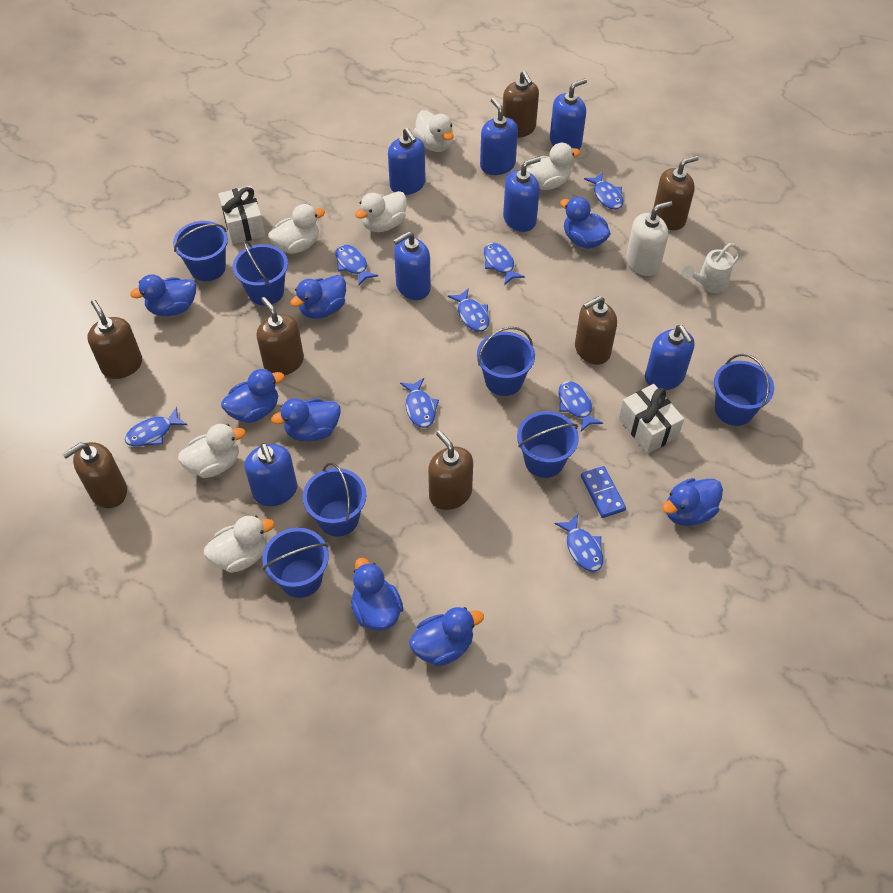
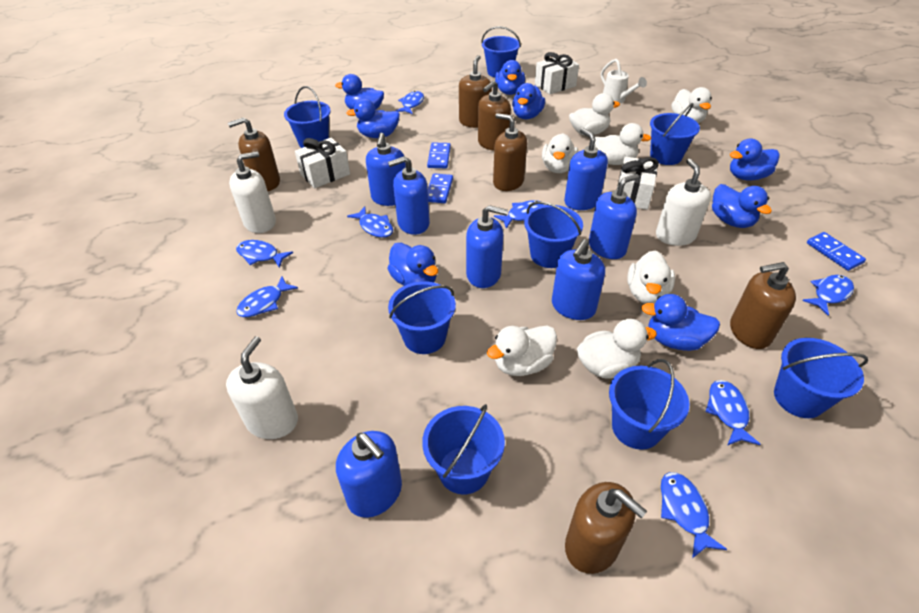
blue bucket: [173,221,228,281] [233,240,288,306] [262,528,329,598] [303,463,366,537] [477,327,535,396] [517,411,579,478] [714,354,774,426] = 7 -> [284,86,331,148] [388,281,456,354] [422,404,505,495] [481,26,521,77] [524,201,583,268] [609,359,689,450] [650,103,700,165] [774,338,868,418] = 8
blue domino: [581,466,626,518] = 1 -> [427,143,451,168] [428,173,453,203] [807,232,866,271] = 3
brown soap dispenser: [63,442,127,508] [87,300,142,379] [257,297,304,375] [428,431,473,510] [503,71,539,138] [575,296,617,365] [653,156,699,230] = 7 -> [228,117,280,191] [459,55,492,128] [478,81,511,151] [493,113,527,191] [565,482,647,574] [730,262,796,349] = 6
white duck: [178,424,245,478] [204,515,275,573] [268,204,325,254] [355,191,407,232] [414,110,454,152] [526,143,580,190] = 6 -> [487,326,557,376] [542,133,578,173] [569,93,620,136] [577,319,657,379] [594,123,651,165] [627,250,675,304] [671,87,712,123] = 7
white gift: [218,186,265,244] [619,384,684,454] = 2 -> [295,138,350,188] [535,52,579,94] [617,156,659,210] = 3
white soap dispenser: [626,201,672,276] = 1 -> [226,336,298,439] [229,151,276,233] [656,158,711,246] = 3

